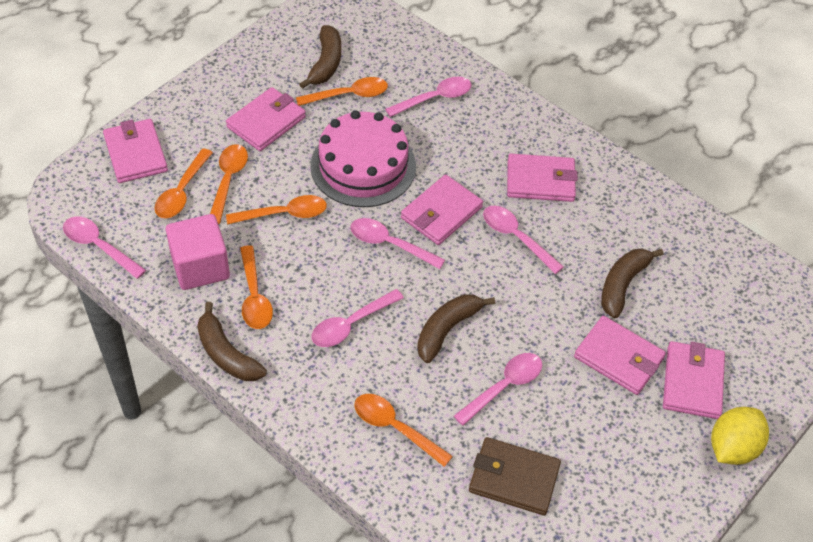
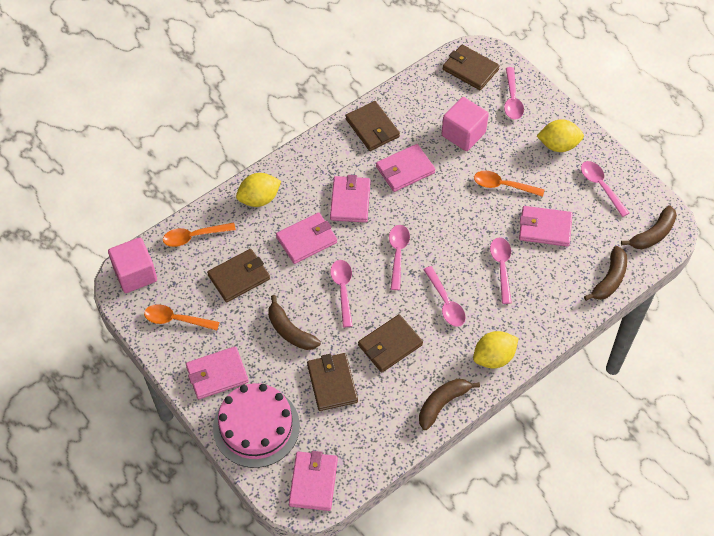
brown wallet: [469,437,561,515] = 1 -> [207,249,270,302] [307,353,358,411] [346,101,400,151] [358,314,423,373] [443,45,500,90] = 5
orange spoon: [155,148,213,218] [210,144,248,224] [226,195,327,225] [240,245,273,329] [296,77,388,106] [355,394,453,467] = 6 -> [144,304,219,330] [163,223,236,247] [474,171,544,197] = 3
pink cube: [166,214,230,290] = 1 -> [108,237,157,293] [441,97,489,151] = 2
yellow lemon: [711,407,769,465] = 1 -> [236,173,281,207] [473,331,519,368] [537,119,584,152] = 3

